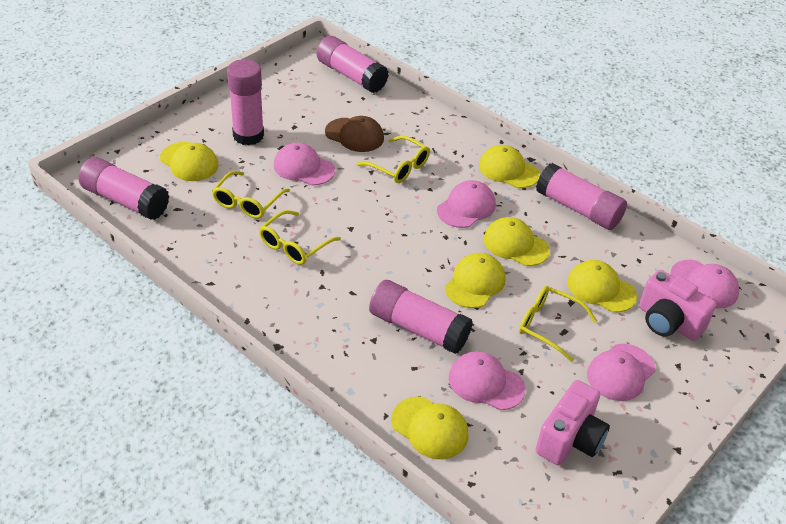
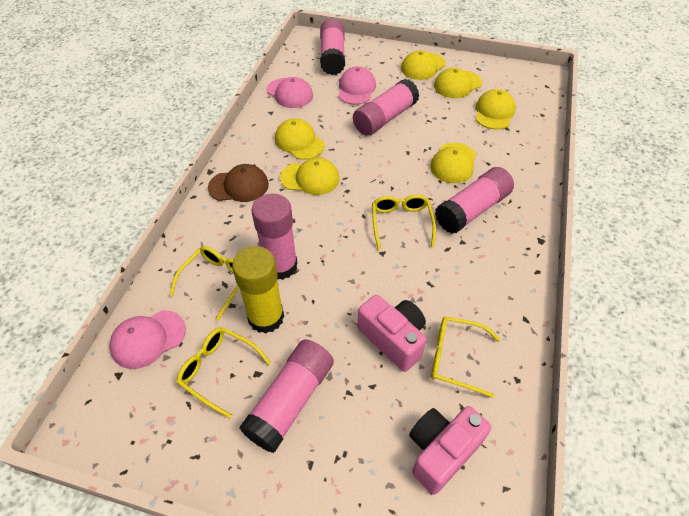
pink cap: [274,143,335,186] [437,180,496,228] [449,351,526,410] [587,344,656,401] [670,260,739,309] = 5 -> [109,310,186,369] [266,77,313,108] [338,66,376,105] = 3
yellow glue stick: none = 0 -> [232,246,284,334] = 1

